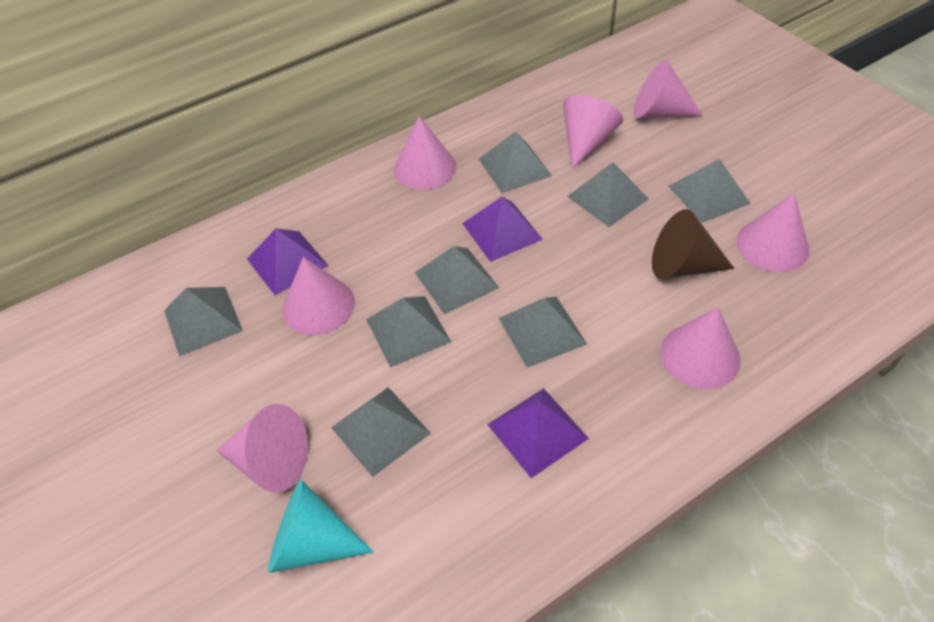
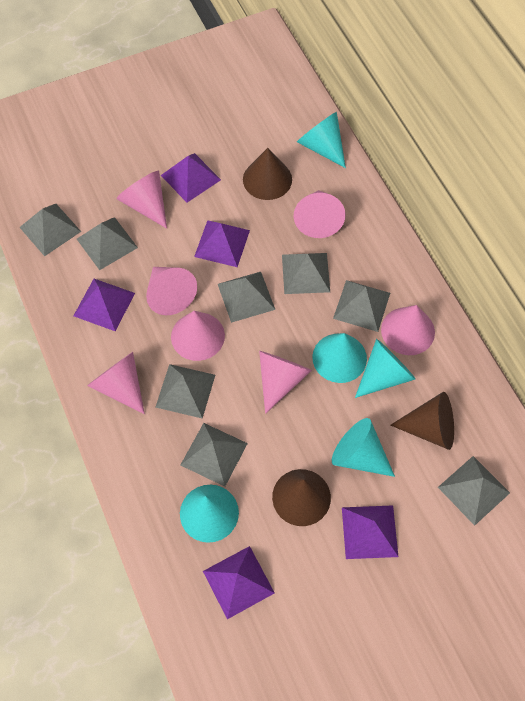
brown cone: [652,209,734,279] = 1 -> [243,148,292,200] [272,469,331,526] [390,392,454,450] = 3
purple pyramid: [247,228,329,295] [462,197,543,262] [487,388,589,478] = 3 -> [73,279,135,331] [161,153,221,203] [194,220,250,267] [203,546,275,619] [342,505,398,559] = 5
turquoise cone: [268,480,374,573] = 1 -> [180,485,239,543] [297,112,346,168] [312,333,367,383] [332,418,395,477] [355,339,415,398] = 5

